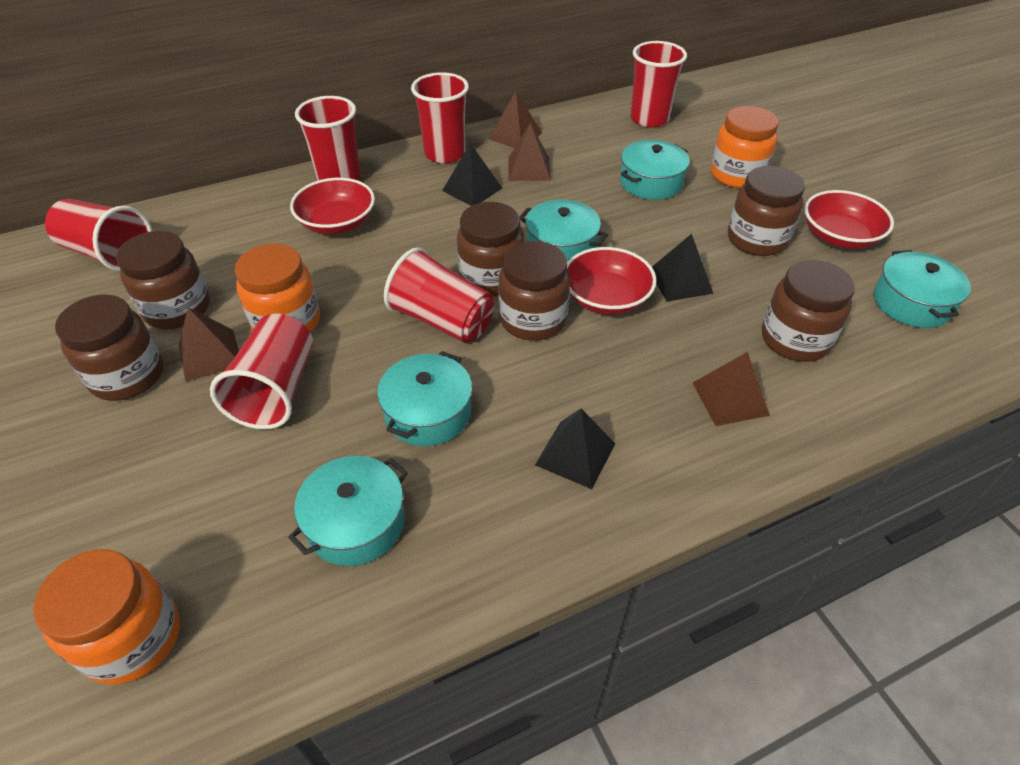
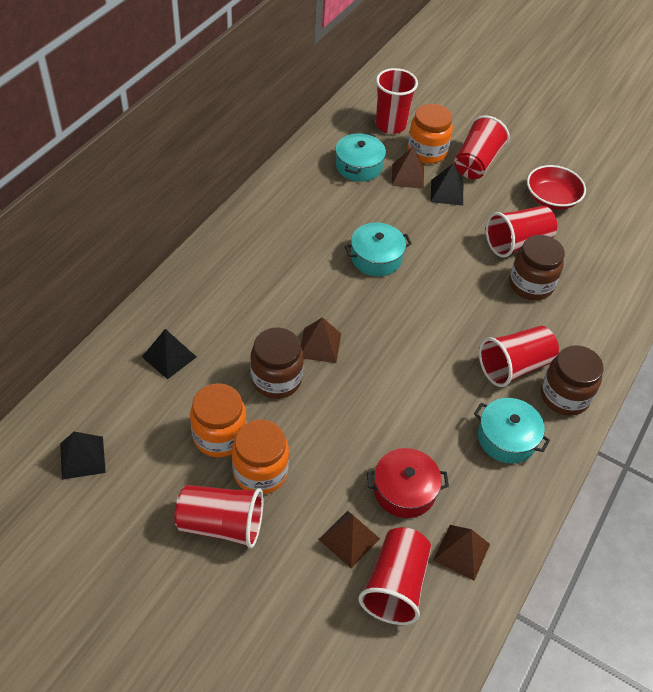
brown jar: [55,294,164,401] [116,231,210,329] [457,202,524,297] [498,241,570,341] [728,166,805,256] [762,260,855,362] = 6 -> [250,327,303,399] [509,235,565,300] [541,345,604,416] = 3
red bowl: [290,178,375,234] [567,247,657,315] [804,190,894,249] = 3 -> [527,165,586,210] = 1
red pot: none = 0 -> [367,448,449,518] = 1
turquoise pot: [288,456,408,566] [377,351,472,446] [520,199,608,262] [620,140,690,200] [874,250,971,328] = 5 -> [335,133,386,182] [345,222,412,276] [474,398,550,464] = 3

